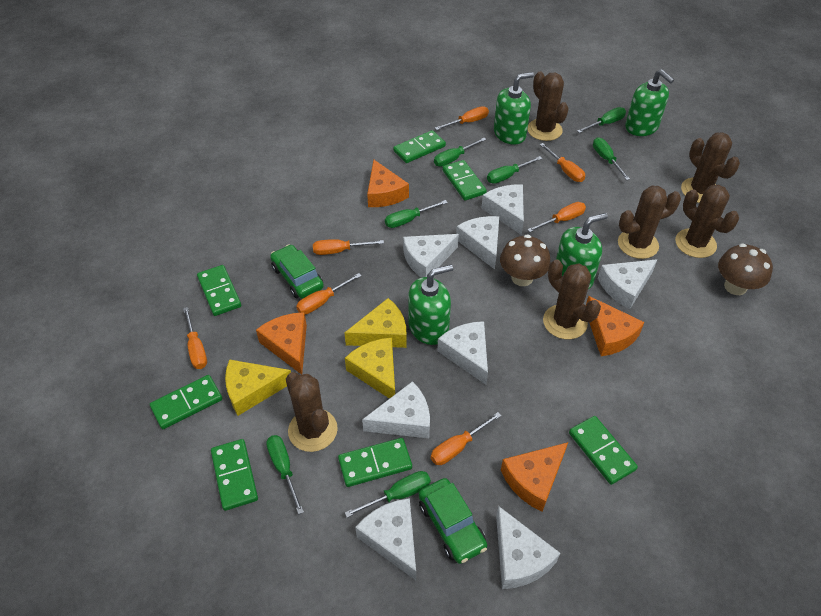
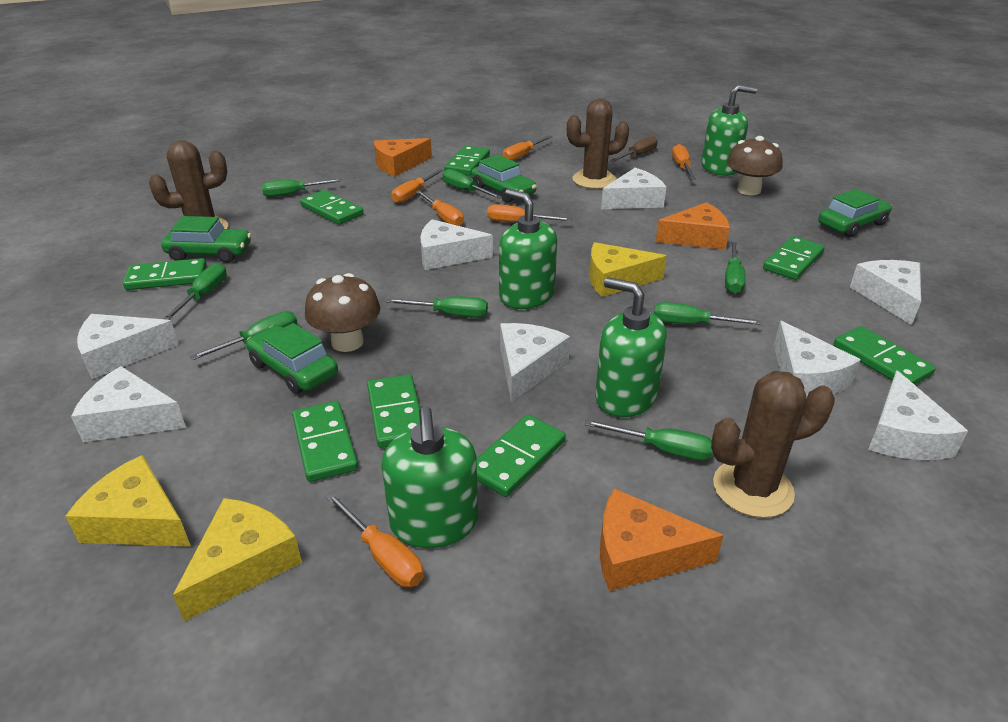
brown cactus: [286,372,338,452] [527,72,569,141] [543,259,601,339] [618,186,681,259] [675,185,739,258] [681,132,740,203] = 6 -> [149,140,228,229] [567,99,629,189] [711,371,835,518] = 3
brown screwdriver: none = 0 -> [609,136,658,162] = 1
green car: [270,244,324,299] [419,478,487,564] = 2 -> [161,216,251,263] [246,323,338,394] [471,154,537,203] [818,189,892,237] = 4
green domino: [150,375,222,429] [197,265,241,316] [211,439,258,511] [338,438,412,487] [393,130,446,163] [442,160,487,201] [569,416,638,485] = 7 -> [123,258,207,290] [292,401,358,482] [300,190,364,225] [367,374,420,448] [444,146,490,176] [476,414,566,497] [763,236,825,280] [834,326,935,385] = 8
green screwdriver: [266,435,304,515] [345,471,431,518] [385,200,448,228] [434,138,486,167] [487,156,543,184] [577,107,626,133] [593,137,630,180] = 7 -> [163,263,227,320] [190,311,297,360] [262,179,343,197] [386,296,488,317] [443,169,502,199] [584,419,713,461] [654,302,762,325] [725,241,746,294] = 8
orange cheese: [256,312,307,375] [367,159,409,207] [501,442,568,512] [586,296,645,356] = 4 -> [374,138,432,176] [600,488,724,591] [655,202,730,250] = 3
orange screwdriver: [183,307,207,369] [296,273,361,314] [313,239,384,255] [431,412,502,465] [435,106,489,130] [527,202,586,232] [540,143,585,182] = 7 -> [326,493,424,587] [391,169,444,203] [415,190,464,226] [487,204,572,222] [503,135,553,161] [672,144,696,179] = 6

